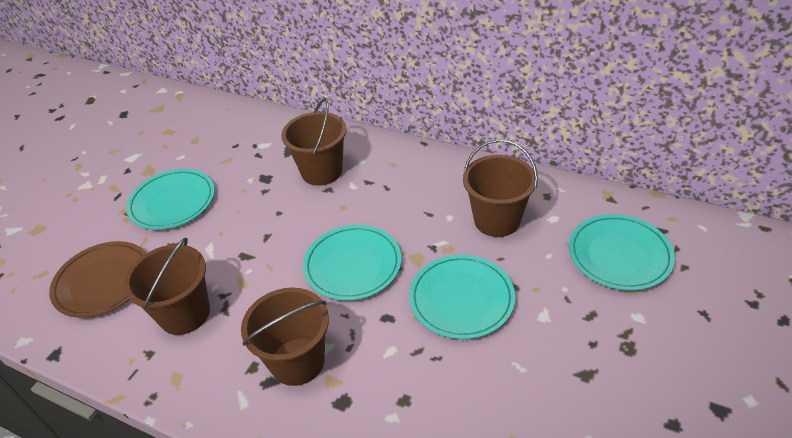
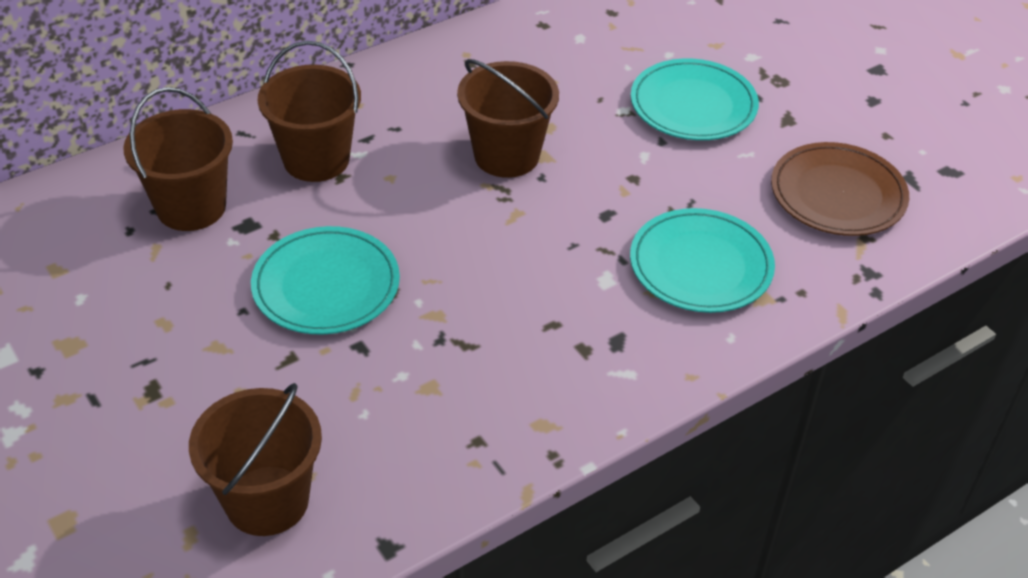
turquoise plate: [126,169,215,230] [303,225,401,301] [409,255,515,339] [569,214,675,291] = 4 -> [251,226,400,335] [630,208,775,313] [631,59,759,140] = 3

